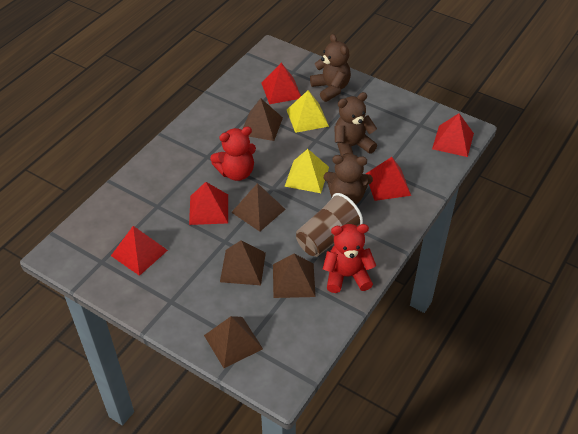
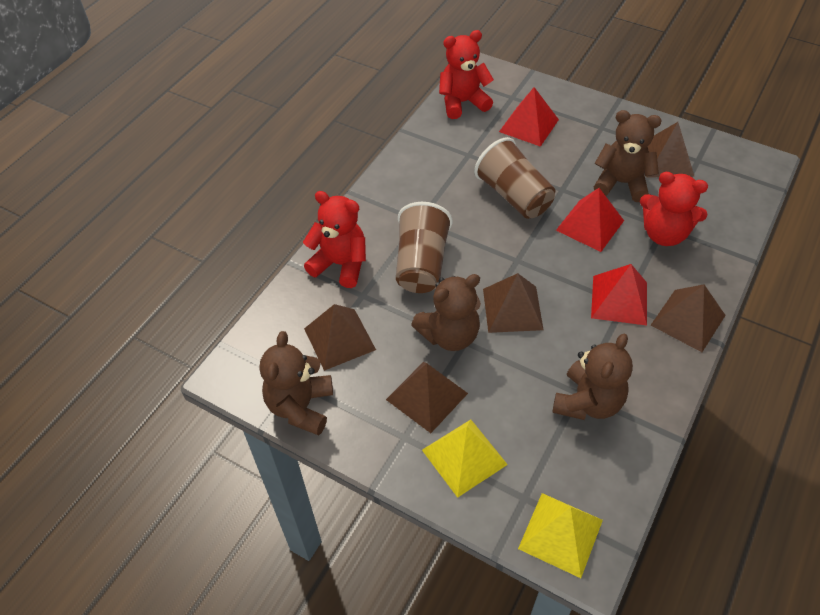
brown cup: [296,193,363,257] = 1 -> [396,202,453,293] [474,137,555,219] = 2
brown teddy bear: [310,34,351,102] [324,154,373,204] [335,92,377,156] = 3 -> [260,331,333,435] [411,274,481,351] [552,334,633,420] [594,110,662,202] = 4
red pyramid: [111,226,168,276] [189,182,228,225] [262,63,301,104] [366,157,411,201] [432,113,474,157] = 5 -> [499,87,559,147] [556,188,624,252] [591,264,647,326] = 3
red teddy bear: [210,126,256,181] [323,224,376,293] = 2 -> [303,191,366,288] [439,30,494,119] [640,172,708,246] = 3

